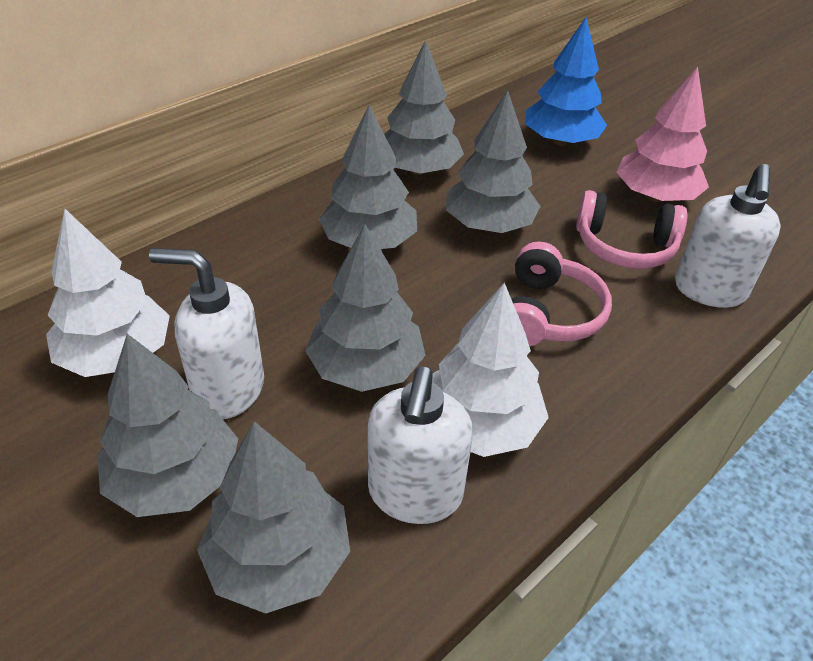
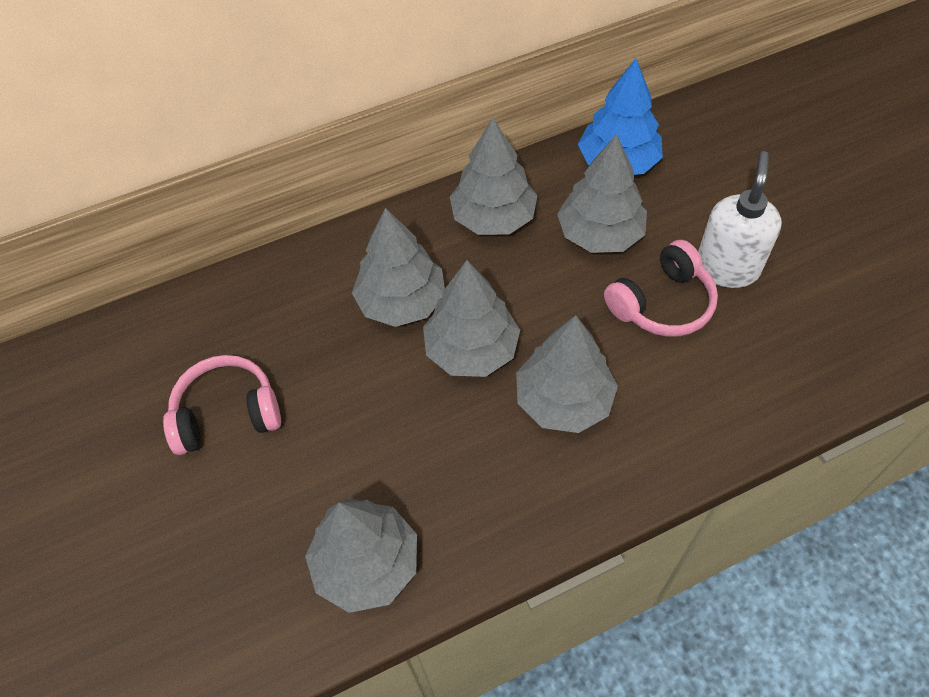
pink tree: [617,66,709,202] = 1 -> none = 0
white soap dispenser: [149,248,264,419] [368,366,473,524] [675,164,781,308] = 3 -> [698,151,782,288] = 1
white tree: [46,209,170,377] [432,283,549,457] = 2 -> none = 0

